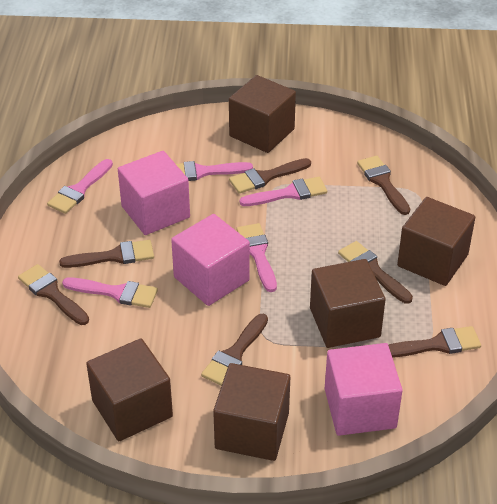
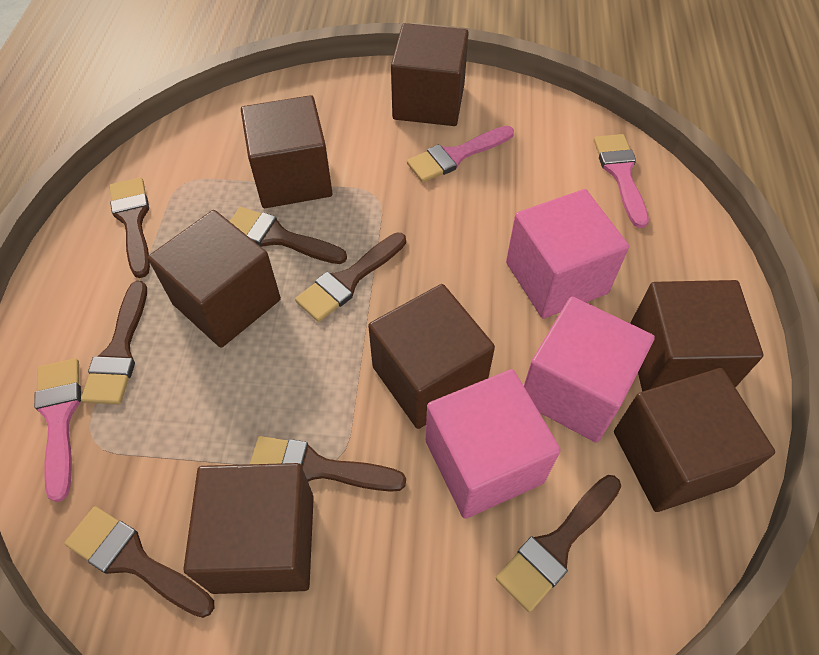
brown cube: [86,338,173,441] [213,363,290,461] [229,75,296,153] [310,259,386,348] [397,197,475,286] = 5 -> [148,210,281,348] [183,463,314,594] [241,95,332,208] [368,284,495,429] [391,23,469,126] [614,368,775,512] [630,280,763,392] = 7
pink brush: [47,159,113,214] [62,278,158,308] [176,161,253,181] [236,223,277,292] [240,177,327,206] = 5 -> [34,358,81,502] [407,126,514,183] [594,134,649,228] = 3

